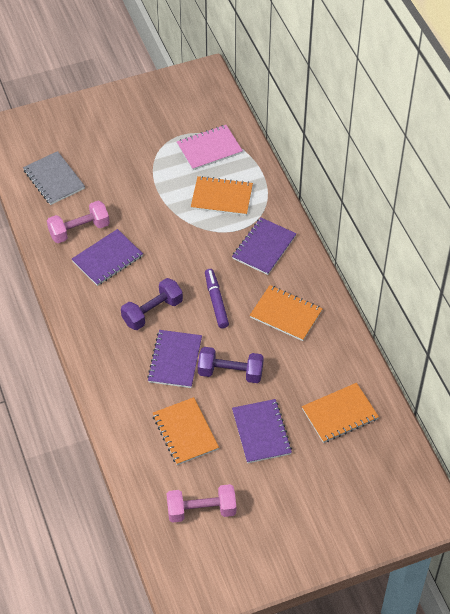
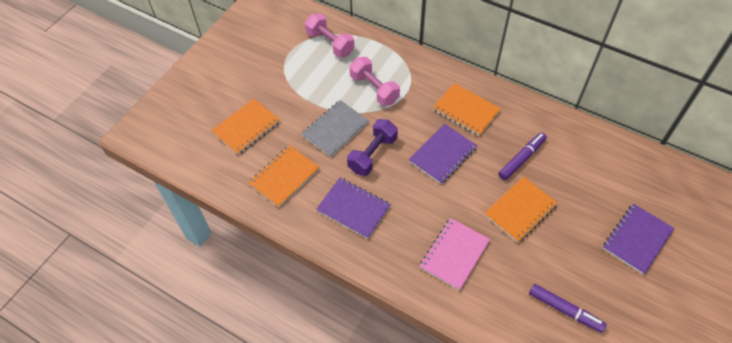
purple dumbbell: [121,278,183,330] [198,347,264,383] = 2 -> [347,119,398,176] = 1
purple marker: [205,269,229,328] = 1 -> [498,132,547,180] [529,284,607,333] = 2
purple notebook: [72,229,143,286] [147,330,202,388] [232,218,297,275] [232,399,292,463] = 4 -> [316,178,391,239] [409,124,477,184] [603,204,674,275] = 3

